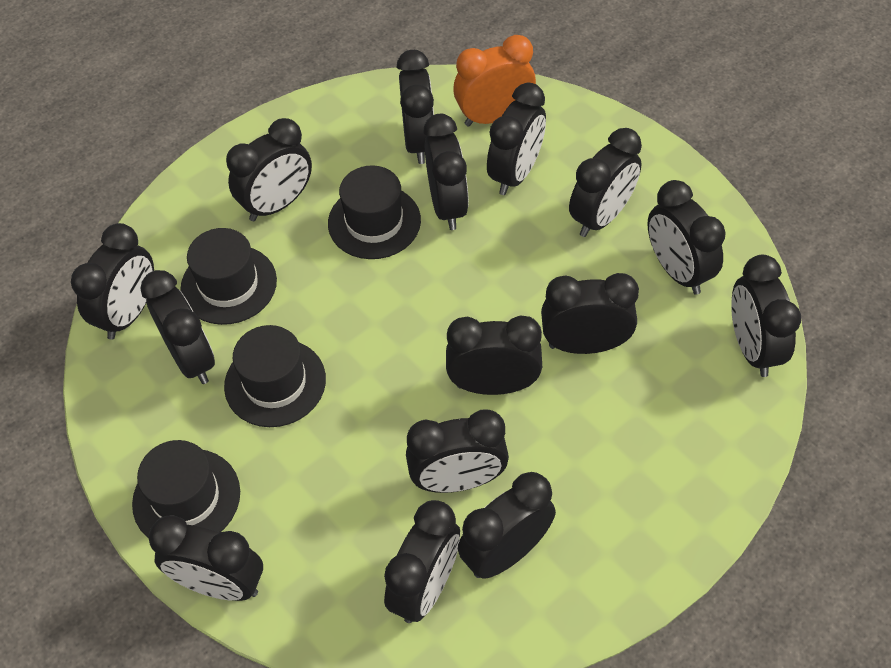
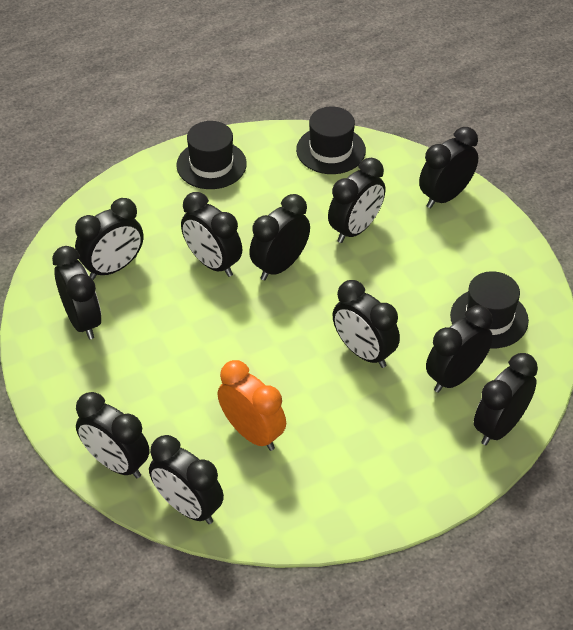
black clock: [71,223,154,340] [141,270,215,384] [149,515,263,601] [226,118,312,221] [384,500,460,623] [397,50,434,164] [406,409,509,493] [423,114,469,230] [446,315,542,395] [458,472,556,579] [487,83,546,195] [541,273,639,354] [569,128,642,237] [648,180,726,295] [731,255,801,377] = 15 -> [52,246,101,339] [75,198,143,280] [76,392,150,478] [149,435,224,524] [181,192,242,277] [249,194,310,280] [328,158,385,243] [333,280,400,368] [419,127,478,208] [426,305,493,393] [474,353,538,445] = 11
black hat: [132,440,240,538] [180,228,277,325] [224,325,326,427] [328,165,421,259] = 4 -> [176,121,247,189] [296,106,366,174] [450,271,529,348] = 3

